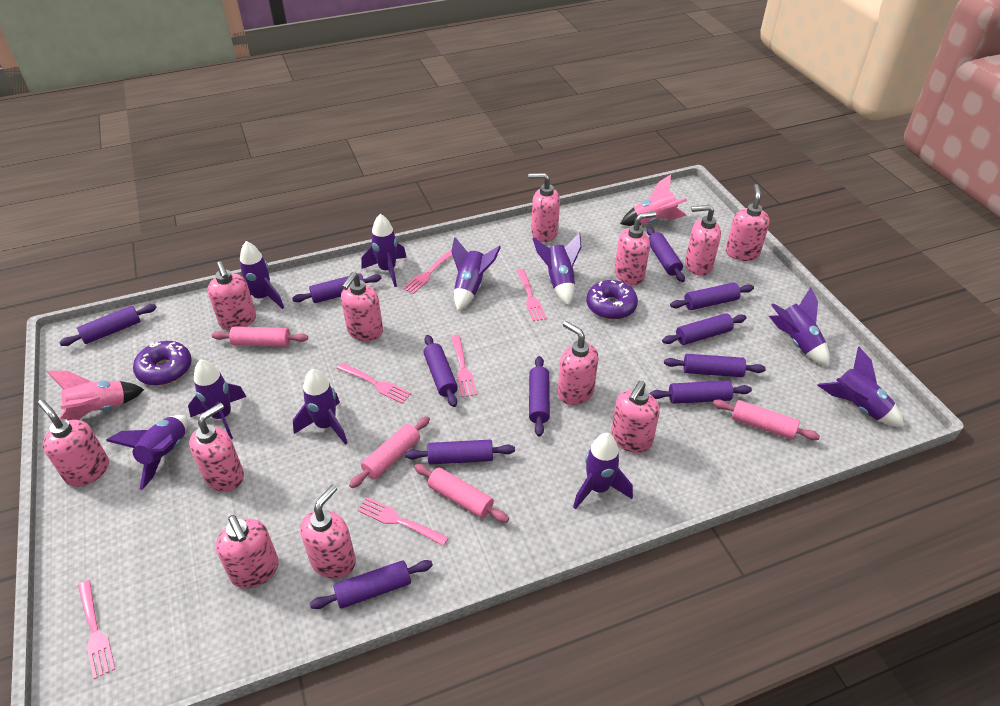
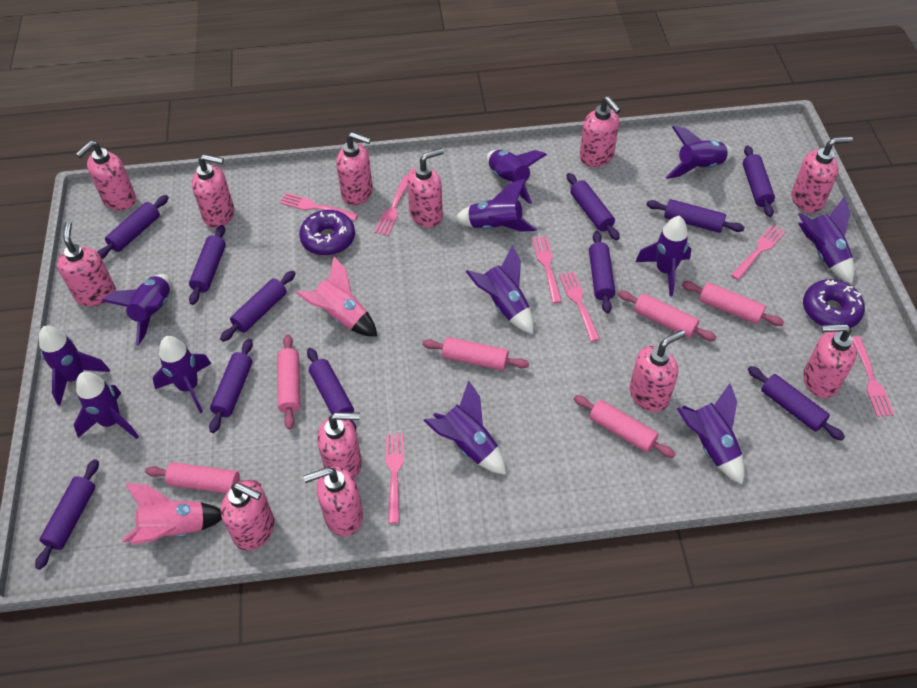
pink fork: [78,580,115,679] [336,363,411,404] [357,497,449,546] [403,250,452,294] [451,335,477,397] [517,269,547,321] = 6 -> [280,193,358,221] [374,175,408,236] [386,434,404,524] [532,236,562,303] [559,271,600,342] [731,225,785,280] [852,336,894,417] = 7
pink rolling pin: [212,326,308,347] [349,416,430,488] [414,464,509,523] [713,400,820,440] = 4 -> [145,462,261,494] [277,334,300,430] [422,337,529,371] [574,395,676,458] [618,291,717,341] [682,281,784,326] = 6
purple rocket: [106,415,188,490] [188,359,246,439] [240,241,284,309] [293,369,347,445] [362,214,407,287] [451,237,501,311] [533,233,581,306] [573,433,633,509] [769,287,830,367] [818,347,904,427] = 10 -> [39,326,110,406] [73,372,139,439] [102,274,171,346] [153,336,211,413] [423,380,506,475] [454,178,537,232] [466,245,534,334] [487,150,547,204] [635,216,691,296] [666,126,734,179] [677,383,745,484] [798,196,854,284] = 12

